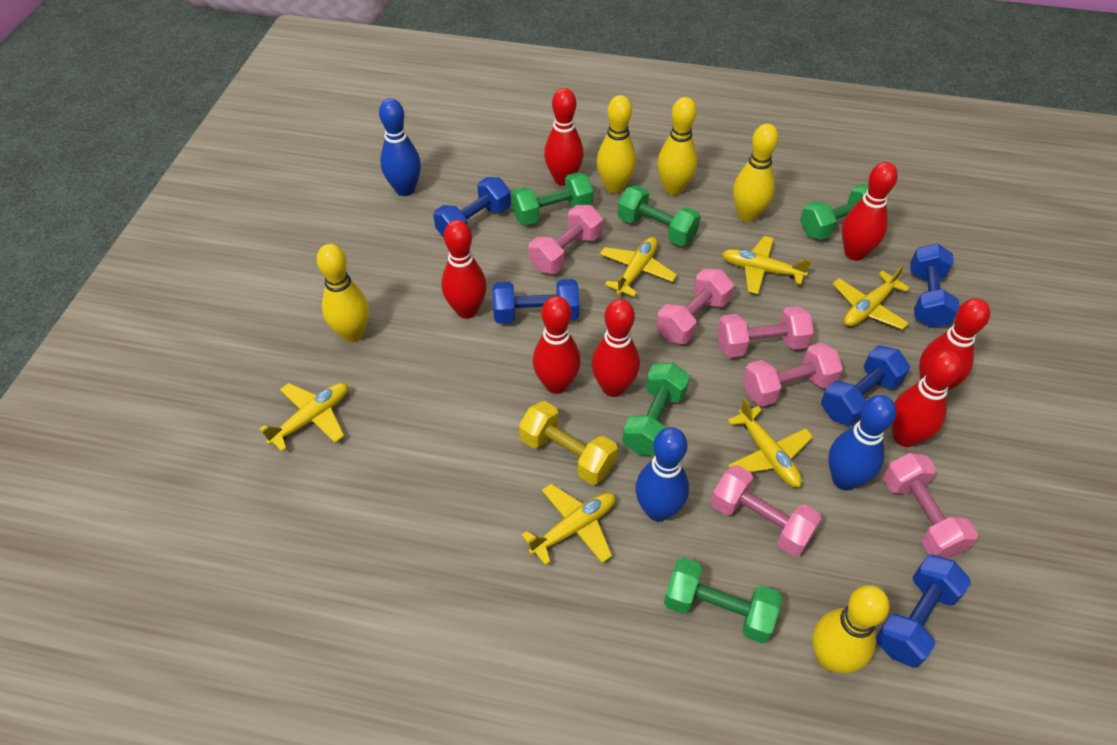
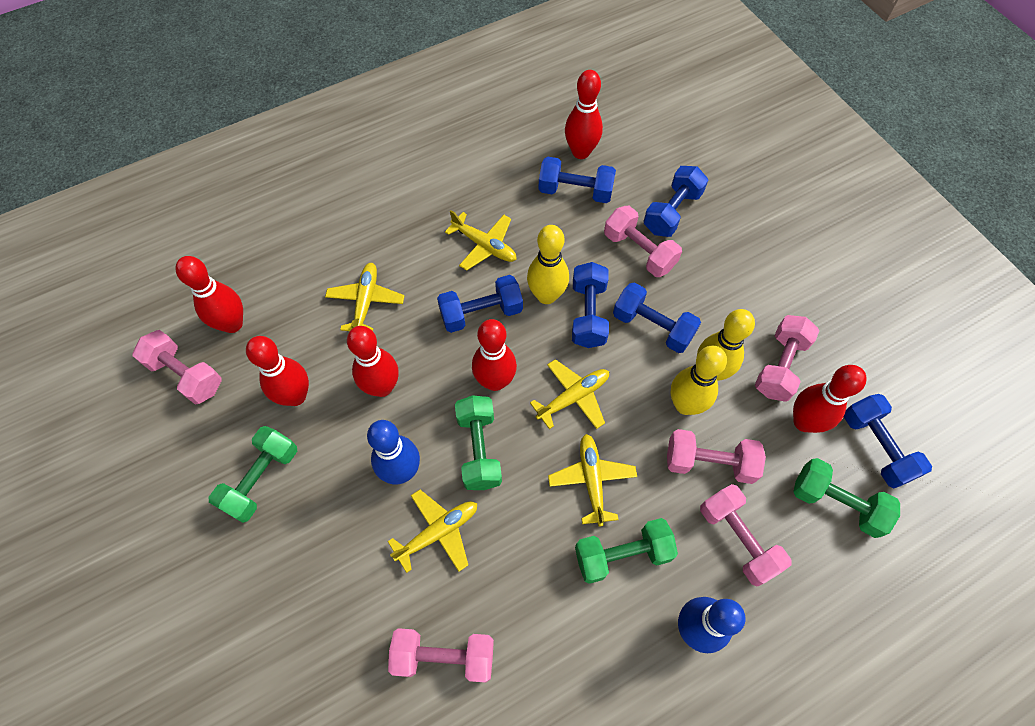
blue bowling pin: [379,98,421,196] [635,427,689,522] [828,395,896,490] = 3 -> [367,420,420,484] [678,597,746,653] = 2
blue dumbbell: [433,177,511,238] [493,279,579,324] [821,345,910,426] [876,554,971,668] [910,243,960,328] = 5 -> [437,275,523,333] [538,157,616,203] [572,262,609,348] [613,282,701,353] [643,166,708,237] [844,394,932,488] = 6
green dumbbell: [511,172,593,225] [617,185,701,246] [622,363,690,456] [664,557,782,643] [800,184,868,240] = 5 -> [208,426,297,523] [455,395,502,490] [575,518,678,584] [793,458,900,538] = 4
red bowling pin: [442,220,487,319] [533,296,581,394] [544,88,584,186] [592,299,640,397] [842,162,898,261] [891,350,962,447] [919,298,990,391] = 7 -> [175,256,243,333] [246,336,309,406] [347,326,399,397] [472,319,517,391] [565,70,603,159] [793,365,867,433] = 6
yellow bowling pin: [317,244,369,342] [597,95,636,193] [657,97,697,195] [733,124,779,222] [812,585,890,673] = 5 -> [527,225,569,304] [671,346,727,415] [697,309,755,381] = 3
yellow dumbbell: [519,401,618,485] = 1 -> none = 0
yellow plane: [260,383,348,452] [521,483,616,565] [600,237,677,297] [722,236,811,294] [727,399,813,488] [833,265,910,330] = 6 -> [325,263,404,331] [388,490,477,573] [445,210,517,271] [530,359,609,429] [548,434,637,526] = 5

